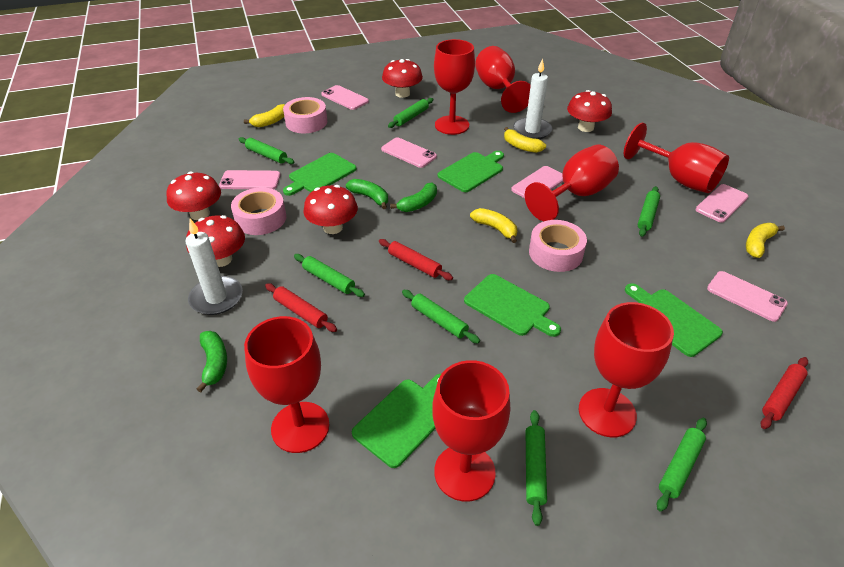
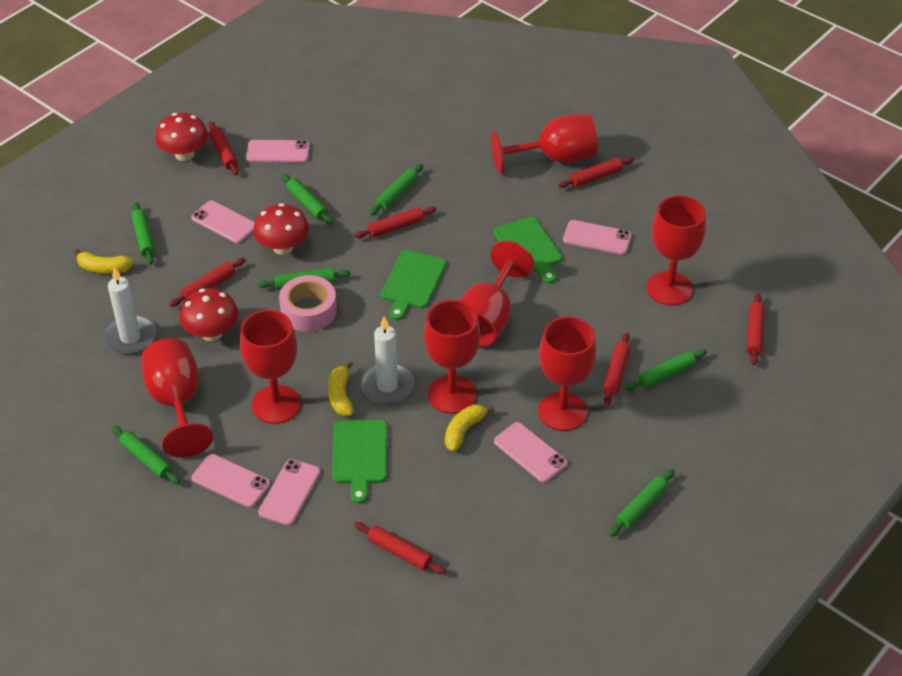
green banana: [197,331,227,392] [346,179,388,209] [390,183,437,212] = 3 -> none = 0
green cutting board: [283,153,356,196] [352,374,441,468] [438,151,504,192] [464,274,561,337] [625,283,723,357] = 5 -> [332,420,387,504] [381,250,446,320] [494,217,562,283] = 3
pink tape: [231,187,286,235] [283,97,327,133] [529,220,587,272] = 3 -> [279,275,337,332] = 1
red mushroom: [167,171,221,220] [186,215,245,267] [303,185,358,234] [382,59,423,98] [567,90,612,132] = 5 -> [155,113,208,161] [179,288,239,341] [253,203,309,255] = 3
red rolling pin: [265,283,337,332] [379,239,453,280] [760,357,808,429] = 3 -> [169,258,245,307] [208,121,239,175] [354,207,437,238] [354,522,446,574] [558,157,634,188] [603,333,631,406] [747,293,765,365] = 7
yellow banana: [244,104,284,127] [470,208,517,243] [504,127,546,153] [746,223,785,258] = 4 -> [74,249,134,274] [328,361,353,416] [445,405,495,452] = 3

